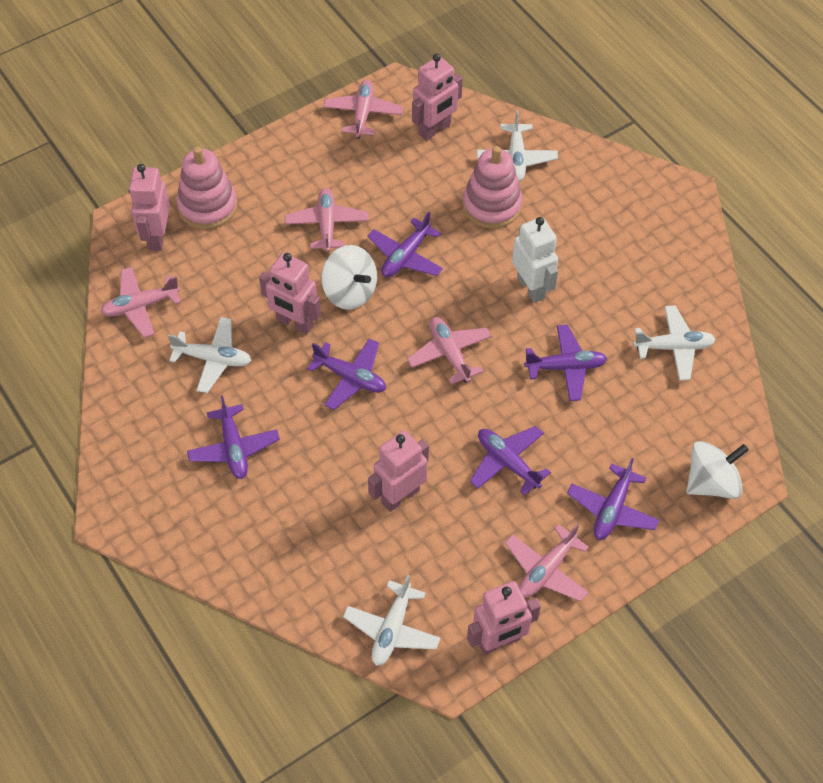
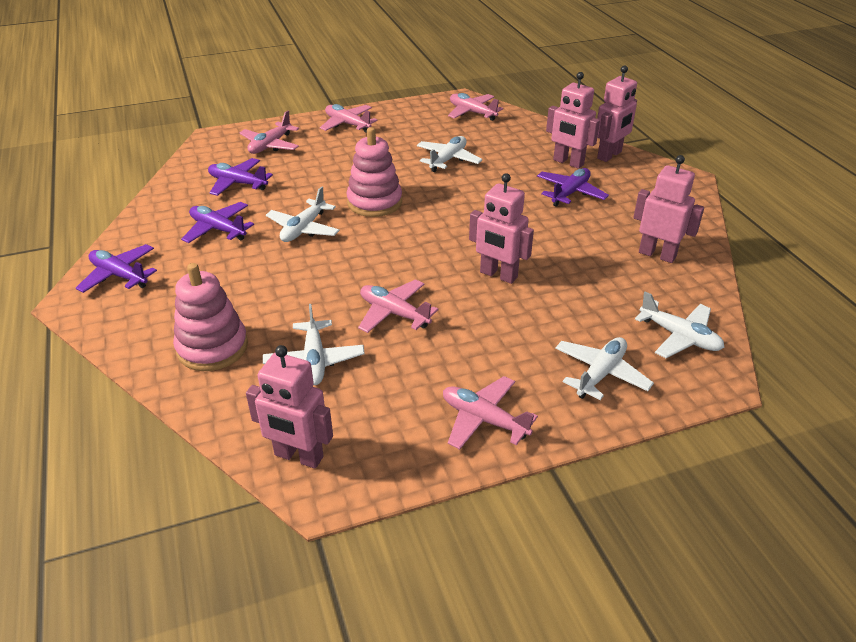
purple plane: [187,395,280,479] [307,338,386,410] [368,212,443,277] [470,426,551,495] [524,325,607,401] [567,458,659,540] = 6 -> [76,244,157,293] [181,202,254,243] [208,158,273,196] [537,168,609,207] = 4
white plane: [168,317,252,393] [343,574,440,666] [477,110,558,181] [633,305,716,381] = 4 -> [263,304,365,385] [266,186,340,242] [417,136,483,172] [555,337,654,400] [635,291,724,358] = 5
white robot: [512,217,558,303] = 1 -> none = 0
white spinning top: [321,245,377,310] [686,441,749,499] = 2 -> none = 0

